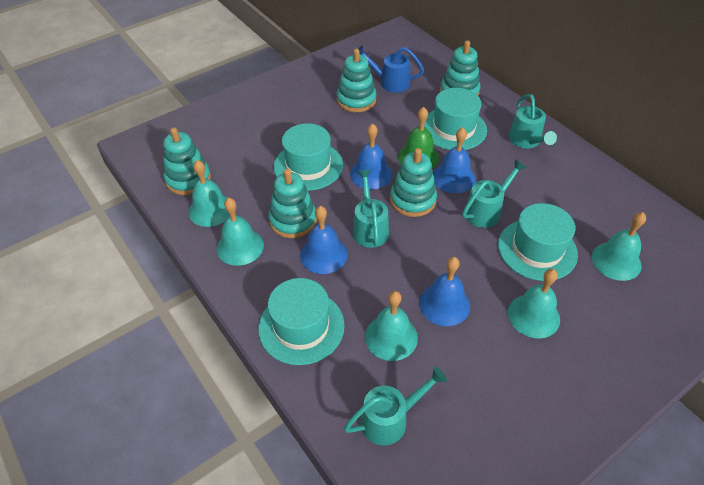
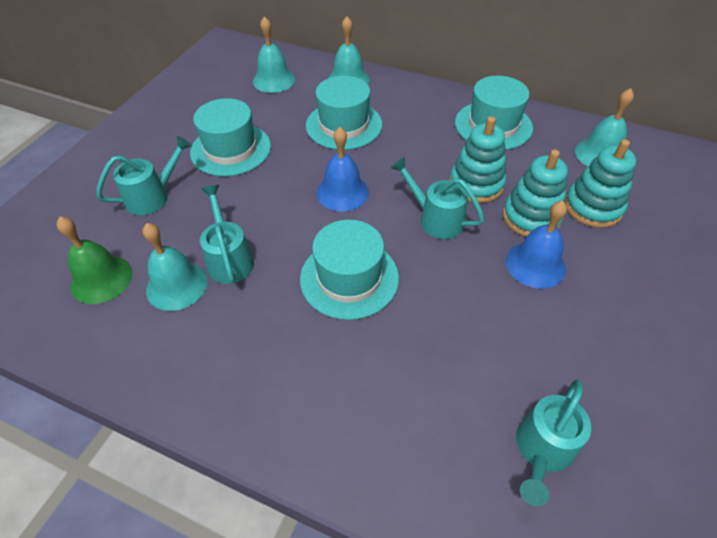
blue bell: [300,206,348,274] [350,123,392,189] [419,257,470,326] [433,127,475,193] = 4 -> [317,127,369,211] [506,201,567,289] = 2
blue watering can: [358,45,424,93] = 1 -> none = 0
turquoise bell: [188,160,230,227] [217,198,264,266] [365,291,418,361] [508,269,560,339] [592,212,646,281] = 5 -> [142,223,208,311] [253,16,295,93] [328,16,370,84] [575,88,634,166] = 4
turquoise stacking toy: [163,127,211,195] [268,169,317,238] [337,49,376,112] [390,148,437,217] [440,41,480,96] = 5 -> [450,116,506,203] [503,149,568,237] [565,139,636,228] = 3

